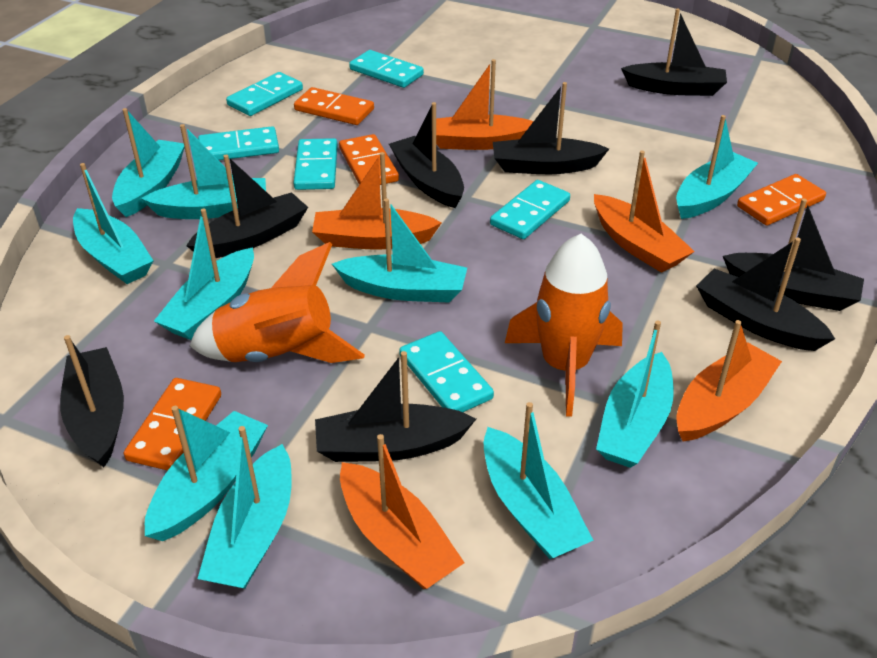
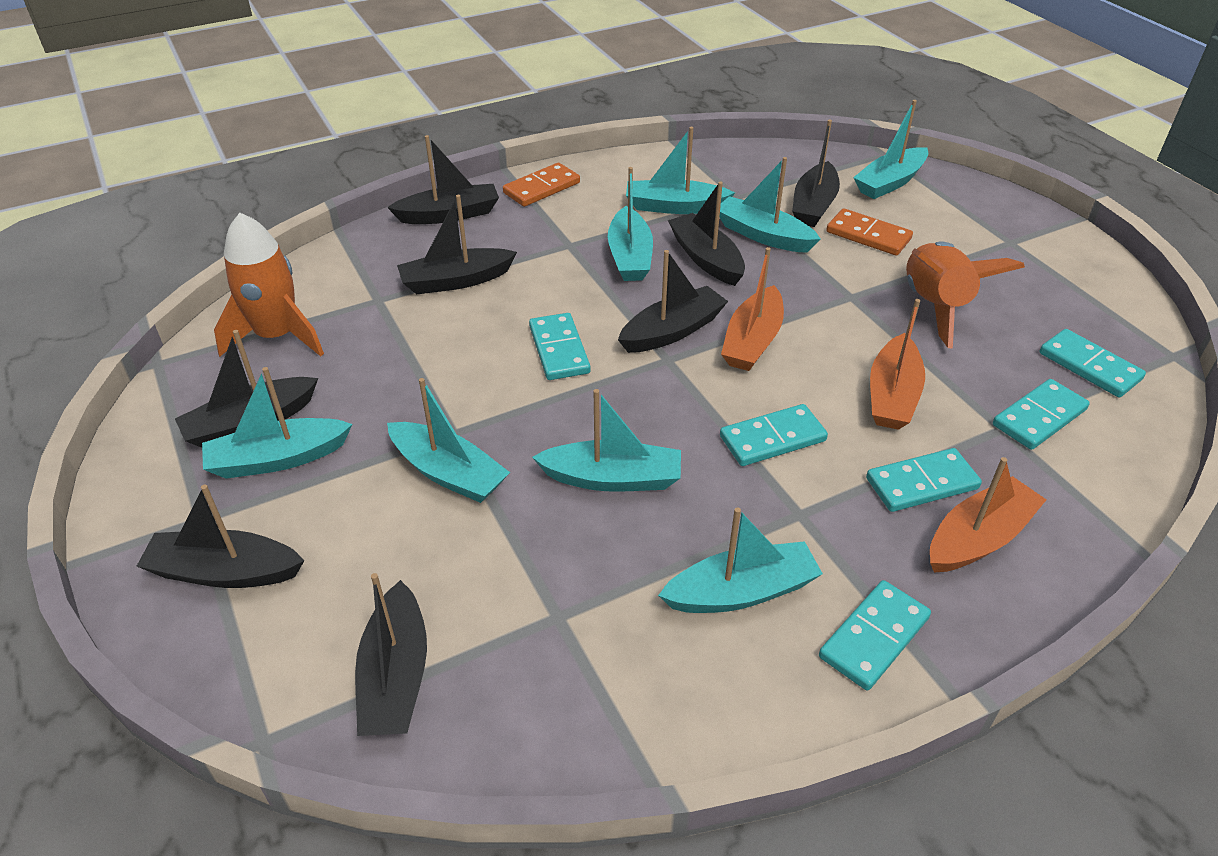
orange boat: [312,152,442,250] [340,434,465,589] [436,59,534,150] [594,151,695,273] [676,320,782,441] = 5 -> [721,247,784,371] [870,299,925,430] [930,457,1046,573] = 3
orange domino: [124,378,221,471] [294,87,374,125] [339,134,399,185] [737,174,826,226] = 4 -> [503,163,580,207] [826,208,913,256] = 2
turquoise boat: [73,163,154,284] [112,108,185,217] [141,124,266,219] [145,406,268,541] [154,208,254,340] [198,426,291,589] [332,198,467,302] [484,402,594,559] [596,321,674,468] [676,115,758,219] = 10 -> [202,367,352,479] [387,378,510,503] [532,389,681,492] [608,167,653,281] [626,127,735,214] [658,507,823,613] [720,157,821,253] [853,100,928,199] = 8

